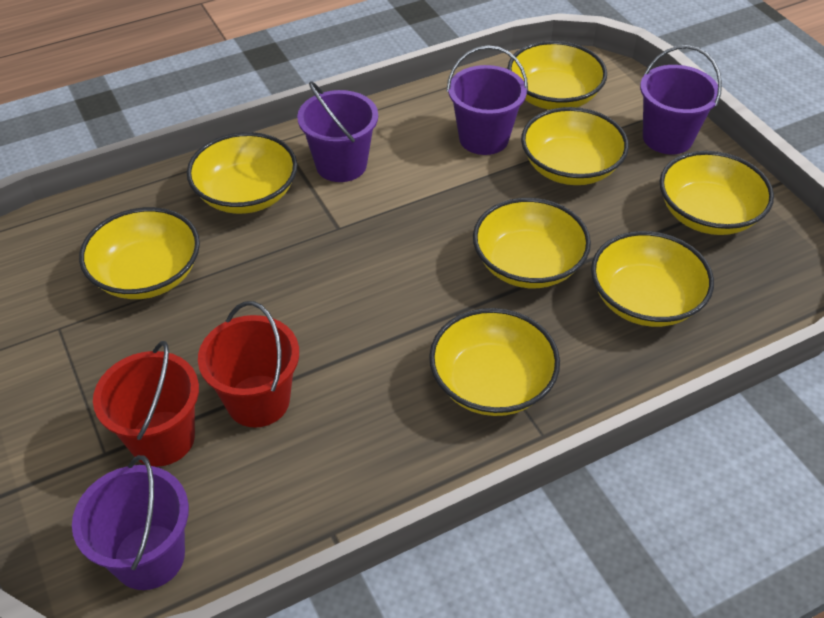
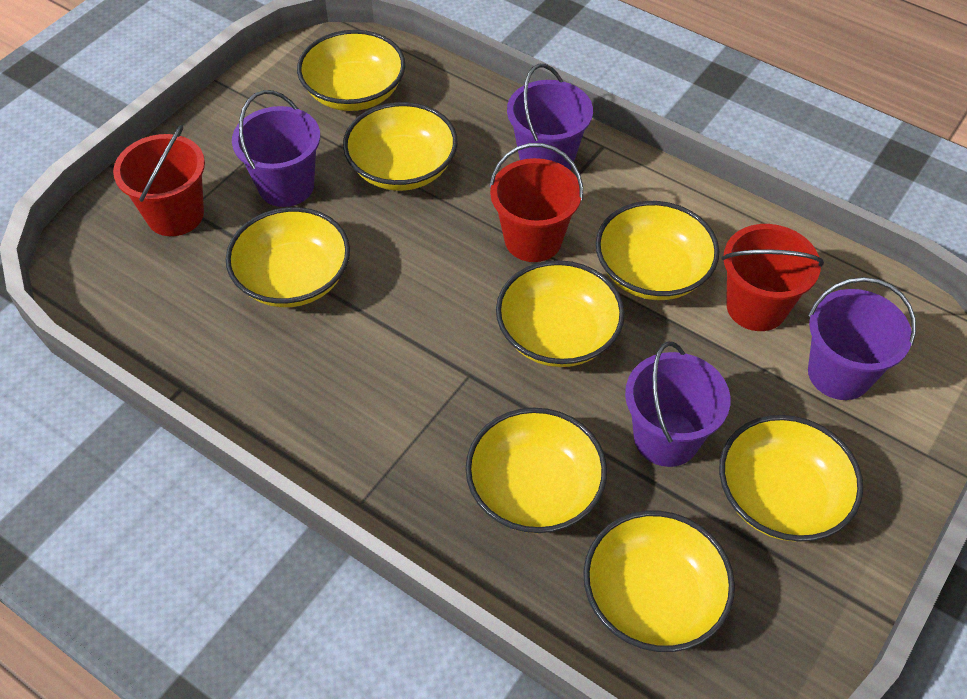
red bucket: [93,341,199,467] [198,301,299,428] = 2 -> [113,125,205,236] [489,143,583,262] [721,224,824,331] = 3

